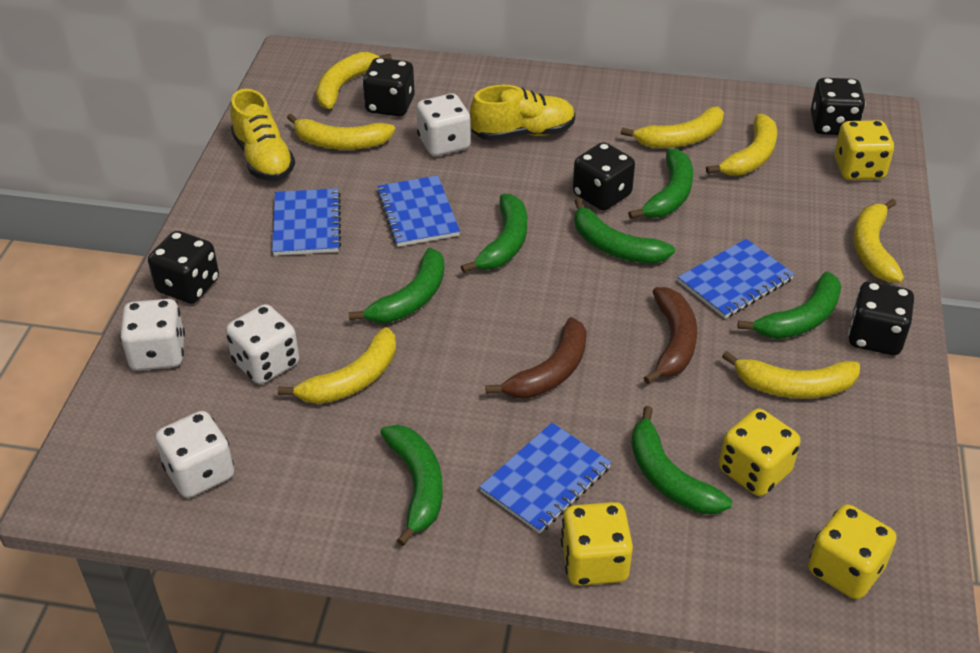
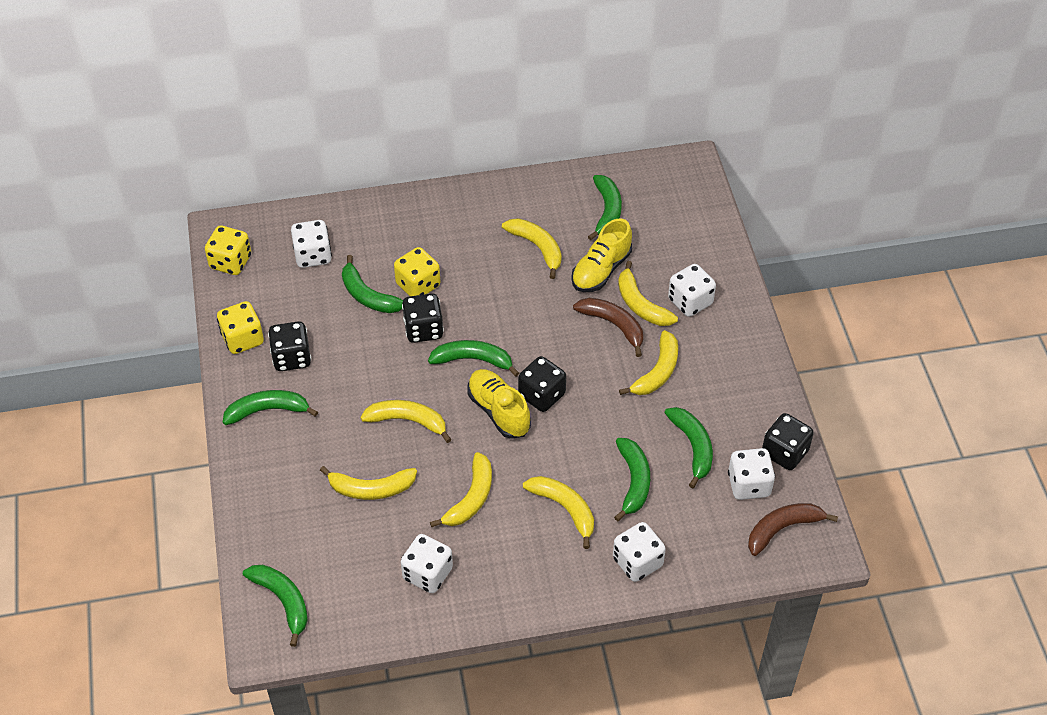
black dice: [148,231,219,304] [362,58,415,117] [573,142,635,211] [811,78,866,135] [848,281,914,355] = 5 -> [268,321,311,371] [402,294,444,343] [518,356,566,412] [762,413,814,470] = 4
blue notebook: [272,188,341,256] [377,175,460,247] [479,423,611,534] [678,239,794,319] = 4 -> none = 0
white dice: [120,299,185,371] [155,411,234,498] [226,304,299,384] [416,94,471,156] = 4 -> [291,220,332,268] [401,534,453,593] [613,522,666,582] [668,264,716,317] [728,448,775,500] = 5
yellow dice: [561,502,633,586] [719,408,800,496] [808,504,897,599] [834,120,895,180] = 4 -> [205,226,251,275] [217,301,264,354] [394,247,440,296] = 3

